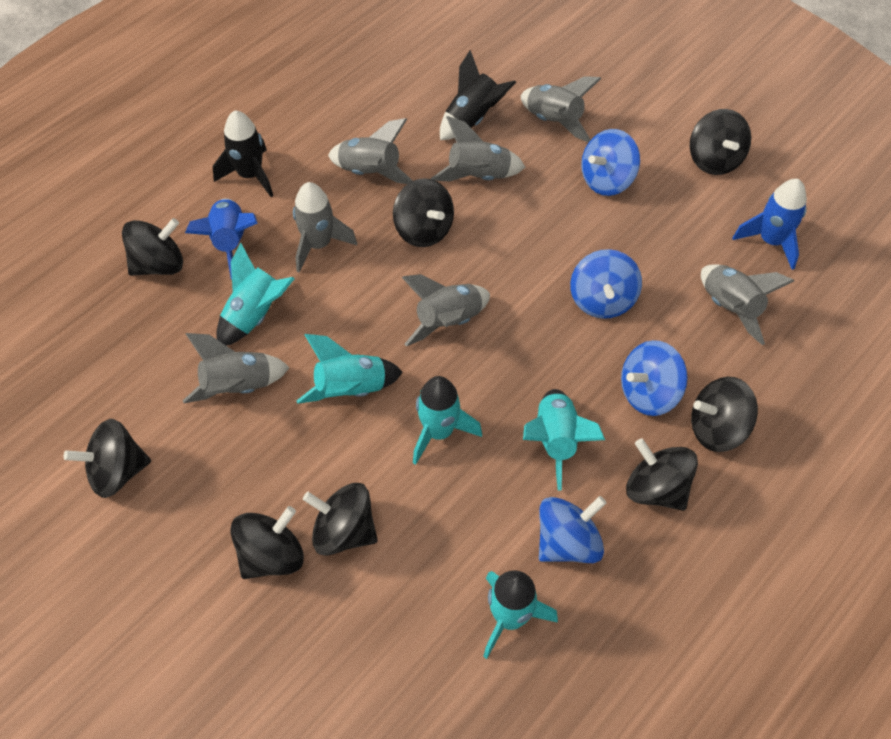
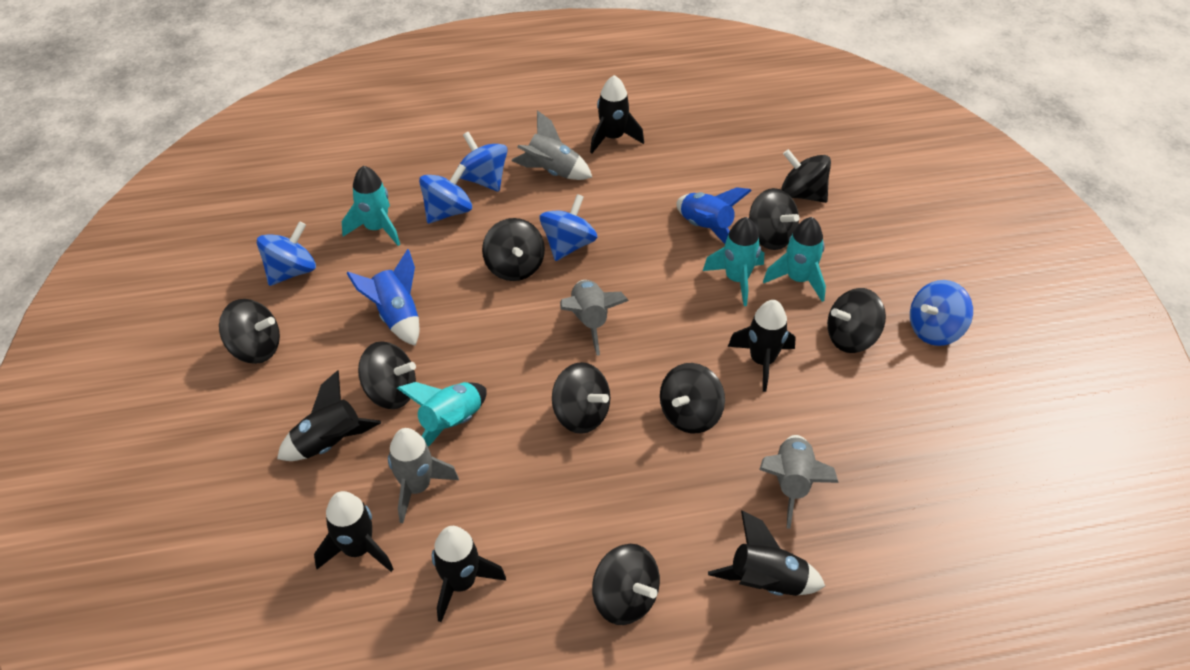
black rocket: [213,110,273,197] [440,50,517,140] = 2 -> [277,370,381,461] [314,491,394,572] [432,526,506,622] [590,75,644,153] [708,511,825,596] [728,300,796,392] = 6
black spinning top: [64,419,151,498] [122,218,183,276] [230,506,304,579] [303,483,378,556] [393,178,454,247] [626,439,698,511] [690,109,751,175] [691,377,758,452] = 8 -> [219,299,280,364] [358,341,416,409] [482,218,545,281] [552,362,610,434] [592,544,660,625] [660,363,725,433] [749,188,800,250] [781,149,831,203] [827,288,886,353] = 9
blue spinning top: [539,496,606,563] [570,249,642,319] [581,129,640,196] [621,340,688,416] = 4 -> [257,221,316,286] [419,164,472,224] [460,132,508,192] [540,194,597,261] [910,280,973,346] = 5
grey rocket: [183,333,290,403] [293,182,357,273] [328,118,413,184] [402,274,490,346] [431,116,525,182] [521,76,601,142] [701,264,794,345] = 7 -> [388,428,459,523] [511,110,592,180] [560,280,629,356] [759,435,839,529] = 4
turquoise rocket: [216,243,295,346] [297,334,403,404] [413,376,482,465] [483,570,558,659] [523,389,605,491] = 5 -> [342,166,400,246] [397,382,487,446] [703,217,764,306] [763,217,826,302] = 4

